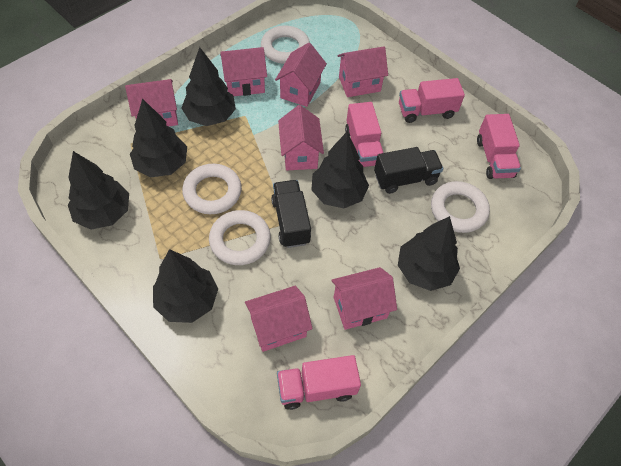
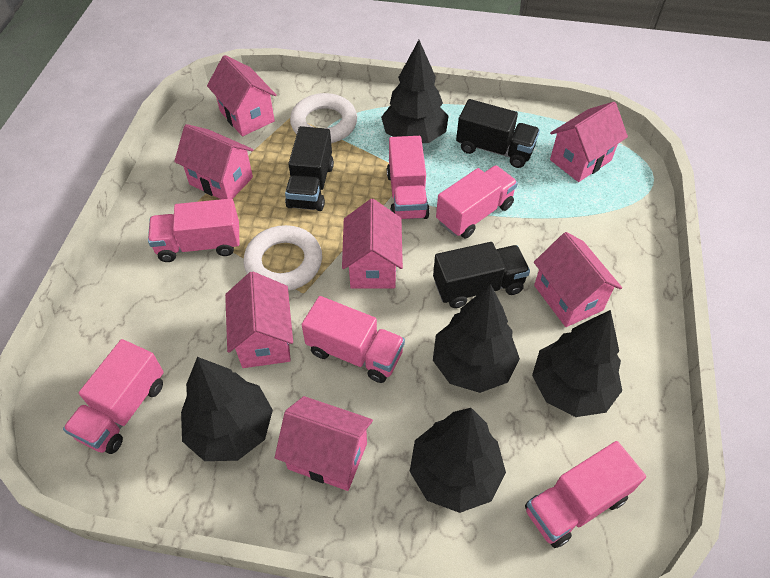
black tree: [68,151,129,230] [130,98,187,178] [153,249,218,323] [182,47,236,126] [312,132,369,208] [398,216,460,291] = 6 -> [181,357,273,461] [381,40,449,143] [409,408,506,513] [433,284,520,393] [532,310,622,417] = 5
black truck: [271,180,311,248] [374,147,443,194] = 2 -> [285,126,334,211] [433,242,530,308] [456,99,540,168] = 3
pink truck: [277,355,361,410] [345,102,383,167] [399,78,465,123] [477,114,521,179] = 4 -> [63,339,164,454] [148,199,239,262] [302,296,405,383] [387,136,430,219] [436,165,518,238] [525,441,646,548] = 6
white ring: [182,164,242,214] [209,210,271,265] [261,25,310,64] [431,181,490,233] = 4 -> [244,225,322,291] [290,93,357,143] = 2

